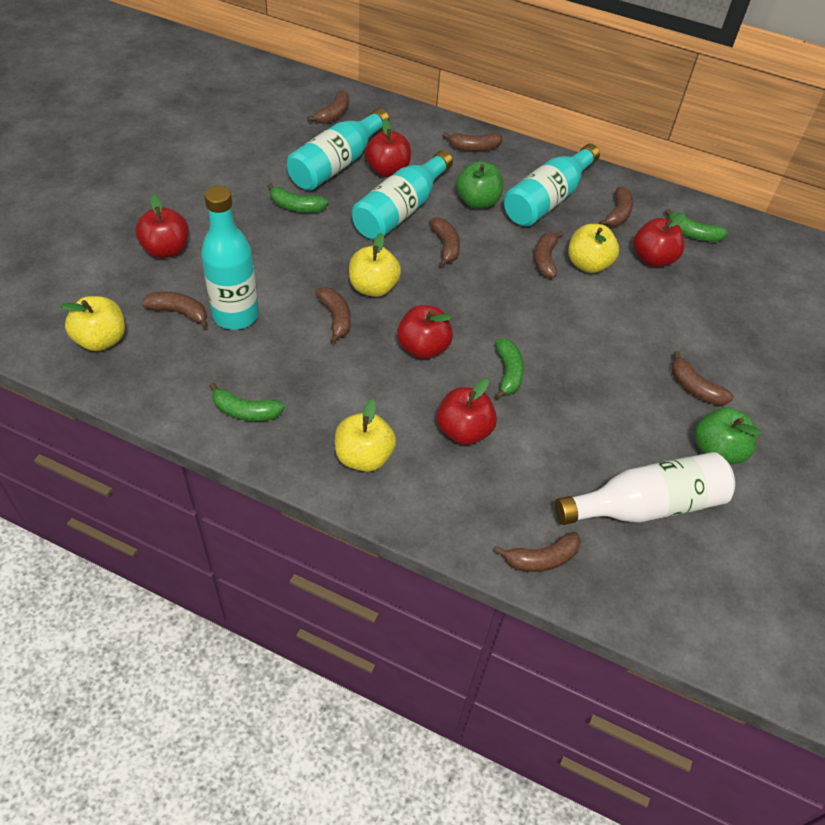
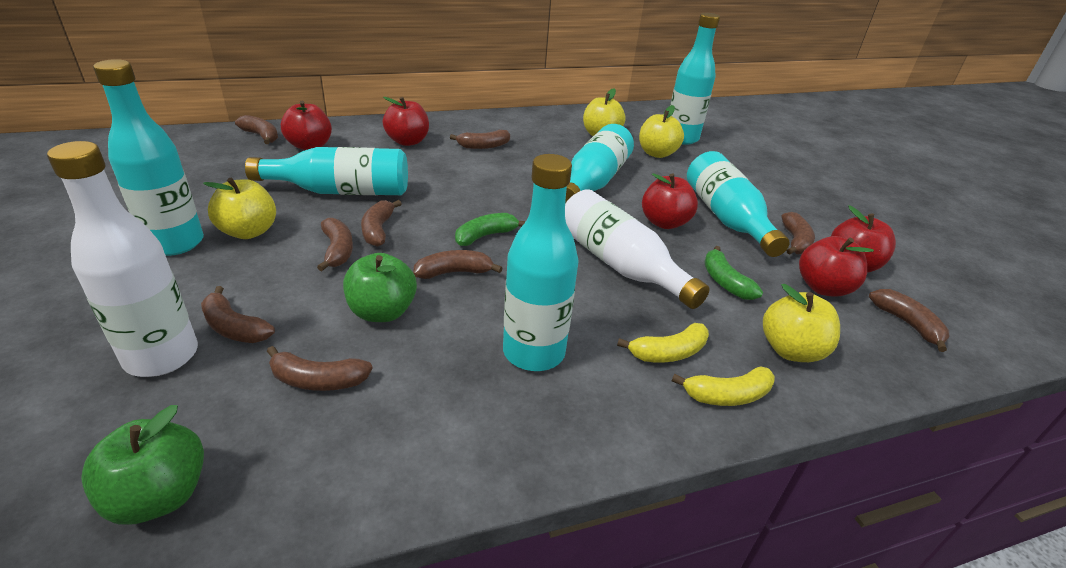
green banana: [209,383,285,421] [268,183,328,212] [495,339,524,399] [665,209,728,242] = 4 -> [455,213,526,246] [704,246,763,300] = 2
turquoise bottle: [201,186,259,330] [287,108,389,191] [352,150,453,240] [504,144,600,227] = 4 -> [93,59,204,256] [245,147,408,195] [503,154,579,371] [565,124,634,203] [670,13,720,145] [687,151,790,257] = 6
white bottle: [555,452,735,525] = 1 -> [47,141,198,377] [565,189,710,309] = 2
yellow banana: none = 0 -> [617,323,709,362] [672,366,775,406] = 2

